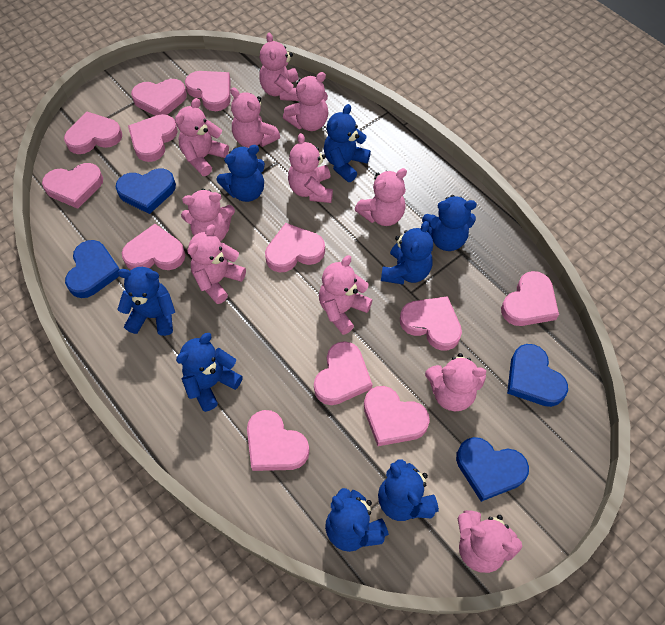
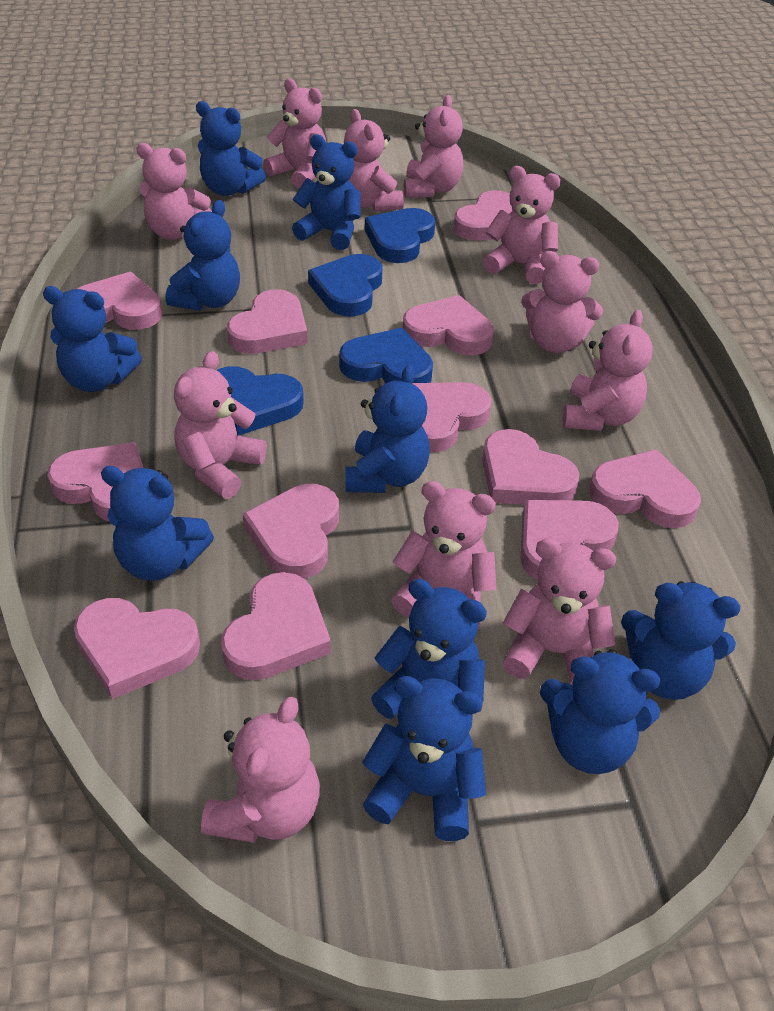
blue teddy bear: [117,267,175,336] [176,333,243,412] [217,145,265,202] [324,104,371,182] [325,488,389,552] [378,459,439,521] [381,221,433,285] [422,195,477,251] = 8 -> [43,286,142,392] [101,466,214,581] [166,200,240,311] [196,101,266,196] [292,134,360,250] [345,365,430,493] [362,676,486,841] [371,579,487,719] [540,649,660,774] [621,581,740,700] = 10

